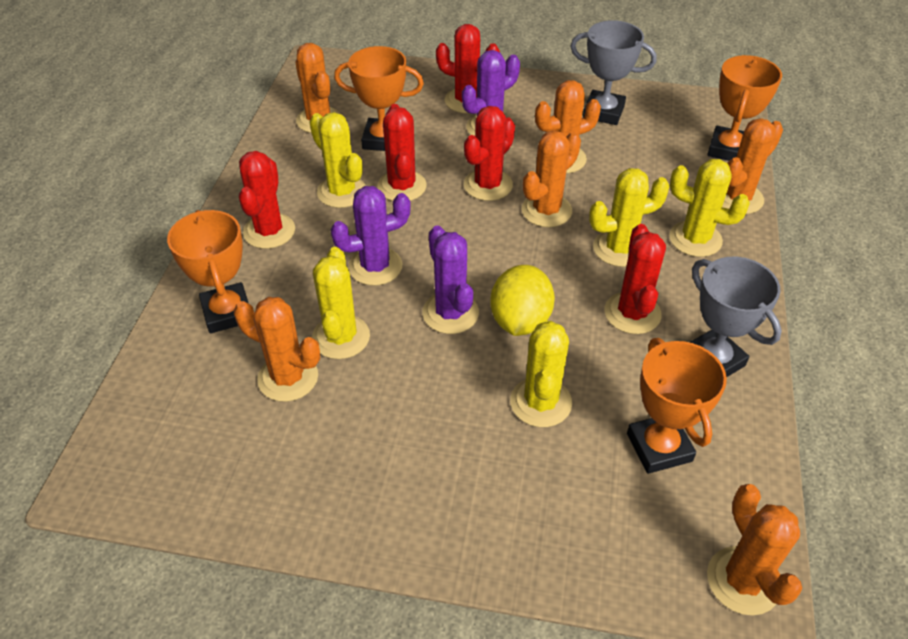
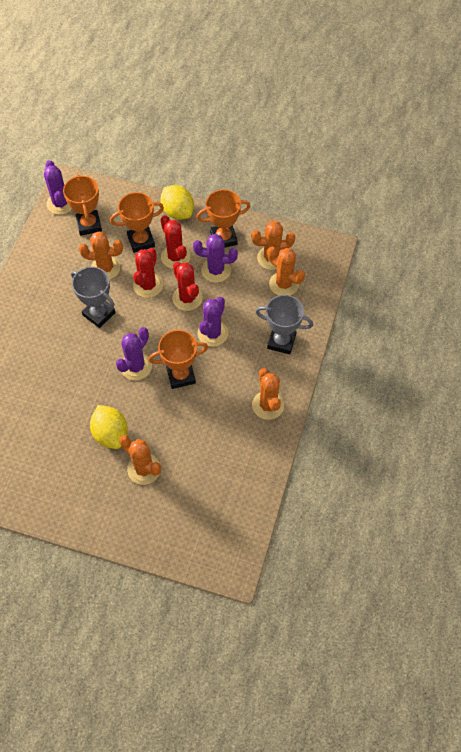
orange cactus: [234,297,320,402] [295,43,340,133] [522,131,581,227] [535,80,601,174] [707,484,802,615] [722,118,783,214] = 6 -> [79,232,123,280] [119,435,161,485] [251,221,295,270] [252,368,284,420] [267,246,305,296] = 5
purple cactus: [331,186,411,286] [422,225,479,334] [462,50,520,136] = 3 -> [44,160,72,215] [116,327,152,380] [193,234,238,283] [197,297,228,347] = 4
red cactus: [239,151,295,249] [377,104,427,201] [436,24,500,113] [464,106,515,201] [605,224,666,334] = 5 -> [133,248,163,298] [161,215,190,269] [172,262,203,311] = 3
yellow cactus: [309,112,366,208] [312,247,370,359] [510,321,572,427] [589,168,669,267] [669,159,750,257] = 5 -> none = 0
yellow lemon: [490,265,555,336] = 1 -> [90,405,128,449] [160,185,194,220] = 2

